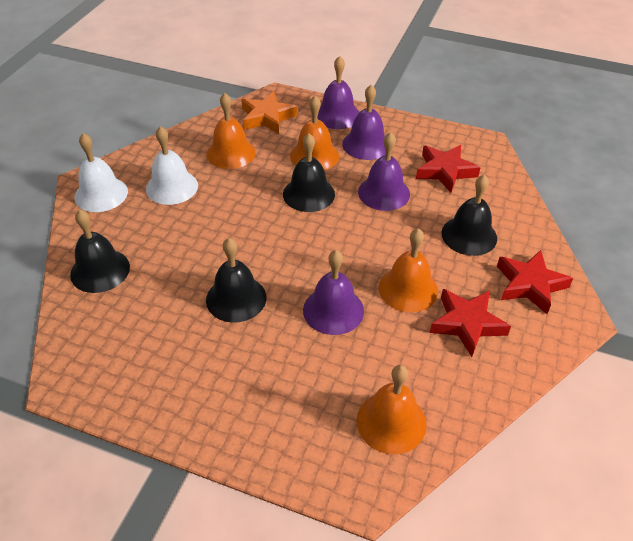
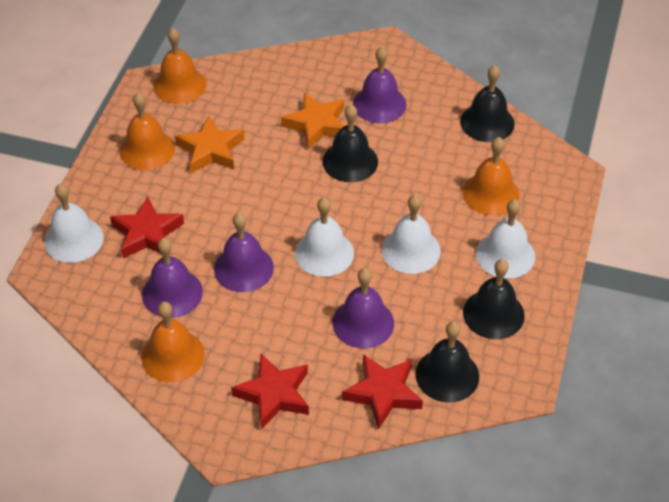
orange star: [241,91,298,134] = 1 -> [175,116,245,173] [281,93,344,149] = 2
white bell: [74,133,128,212] [146,126,198,205] = 2 -> [44,184,103,263] [295,197,354,277] [382,195,441,274] [476,199,535,279] = 4

